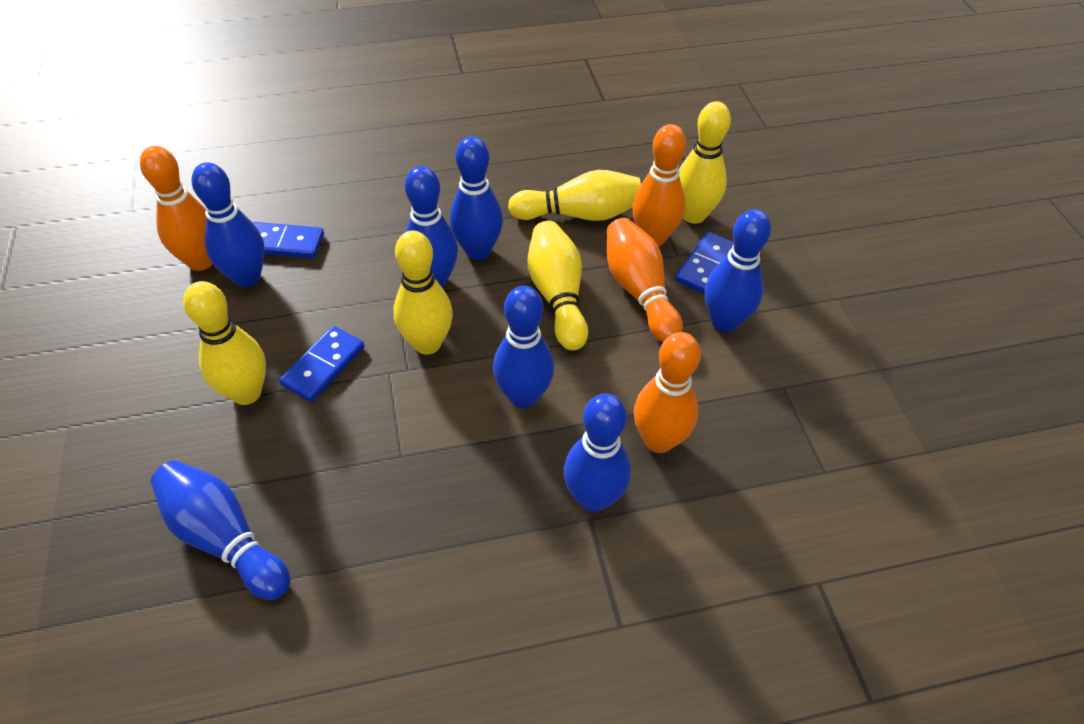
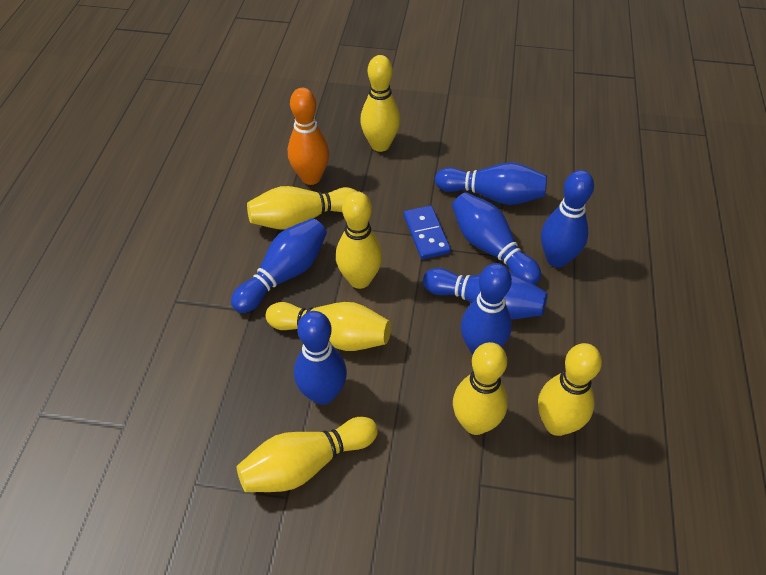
blue domino: [252,222,324,258] [279,326,364,402] [675,232,734,294] = 3 -> [404,206,451,259] = 1
orange bowling pin: [140,146,213,271] [607,218,683,342] [632,124,686,246] [634,332,701,453] = 4 -> [288,88,329,185] = 1
yellow bowling pin: [183,281,266,405] [393,230,453,355] [508,170,641,221] [528,221,588,351] [679,101,731,224] = 5 -> [236,417,378,492] [247,186,356,230] [266,302,391,351] [336,191,382,289] [360,55,400,152] [453,342,508,435] [538,343,602,436] = 7

